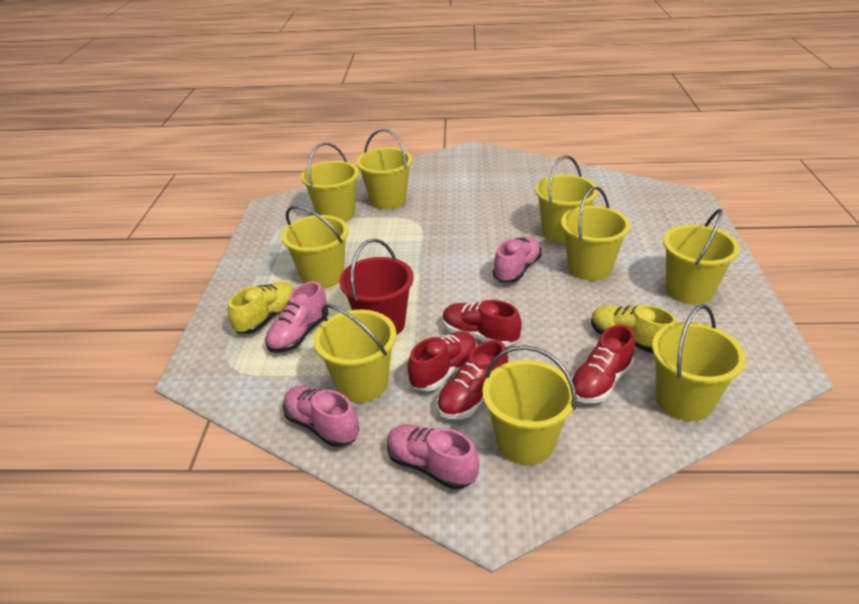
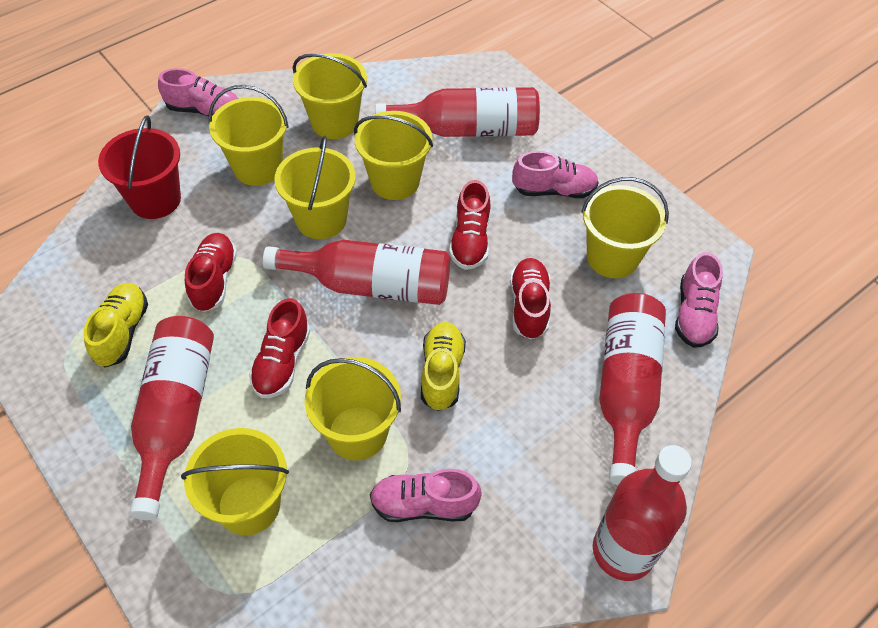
red bottle: none = 0 -> [129,316,214,520] [263,240,450,305] [375,87,540,137] [593,445,692,581] [599,293,666,485] = 5
yellow bucket: [281,205,349,289] [301,142,359,222] [313,304,397,403] [356,129,412,209] [482,345,576,465] [535,155,599,243] [561,187,630,281] [652,304,746,421] [663,209,740,304] = 9 -> [181,428,289,535] [209,85,289,186] [274,135,356,239] [293,53,367,139] [305,357,401,460] [354,111,433,200] [581,177,669,278] = 7

